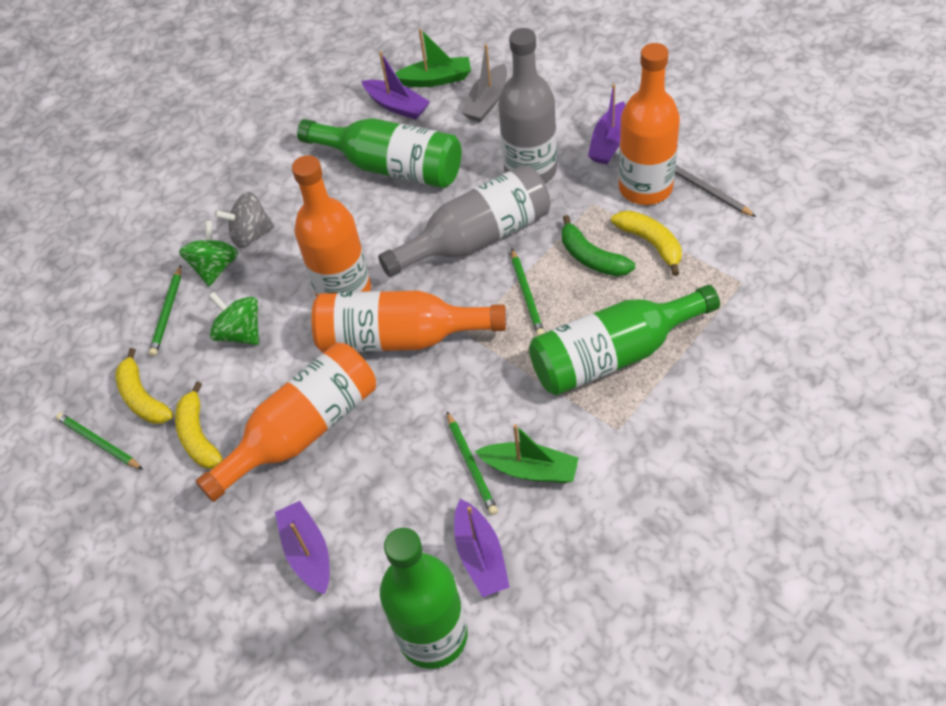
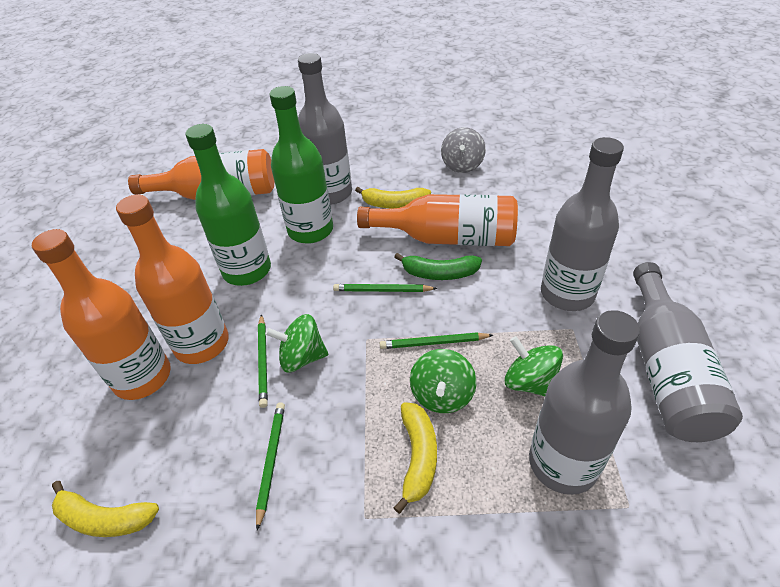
green boat: [395,29,471,87] [475,424,579,483] = 2 -> none = 0
green bottle: [297,118,461,188] [380,528,467,669] [529,285,720,395] = 3 -> [185,124,271,286] [270,86,333,244] = 2
green spinning top: [179,221,238,286] [208,292,259,345] = 2 -> [265,314,328,372] [410,349,477,413] [505,336,563,396] = 3
grey boat: [461,44,507,122] = 1 -> none = 0
grey bottle: [378,165,551,277] [498,28,557,183] = 2 -> [298,53,352,205] [529,310,640,495] [541,137,624,311] [633,262,743,442] = 4
grey pencil: [675,165,756,217] = 1 -> none = 0
purple boat: [275,501,330,594] [362,51,430,120] [454,499,510,597] [588,84,626,164] = 4 -> none = 0

